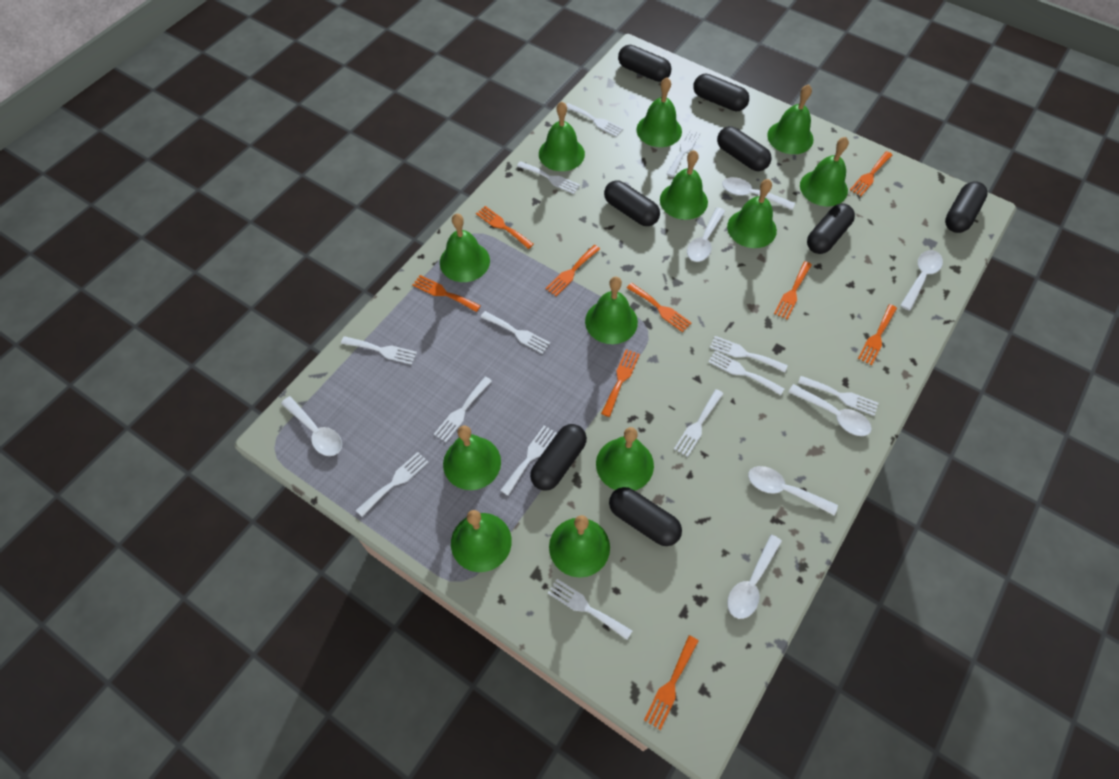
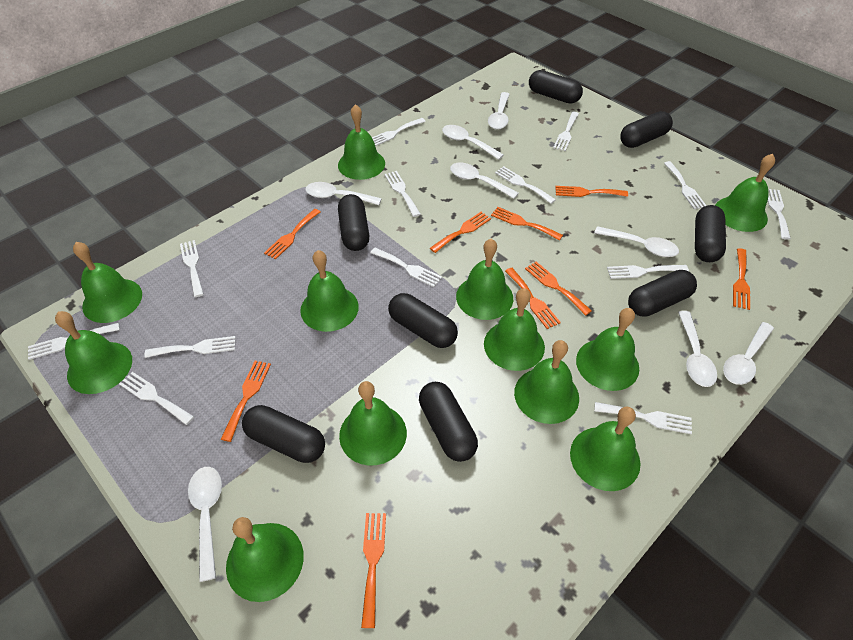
white spoon: [281,396,342,456] [687,207,725,262] [722,177,795,210] [727,535,782,619] [748,466,838,515] [788,384,872,436] [900,250,943,311] = 7 -> [188,467,222,582] [305,182,382,205] [442,125,504,160] [450,163,519,199] [488,92,510,130] [594,226,679,257] [678,311,717,387] [723,322,774,385] = 8

